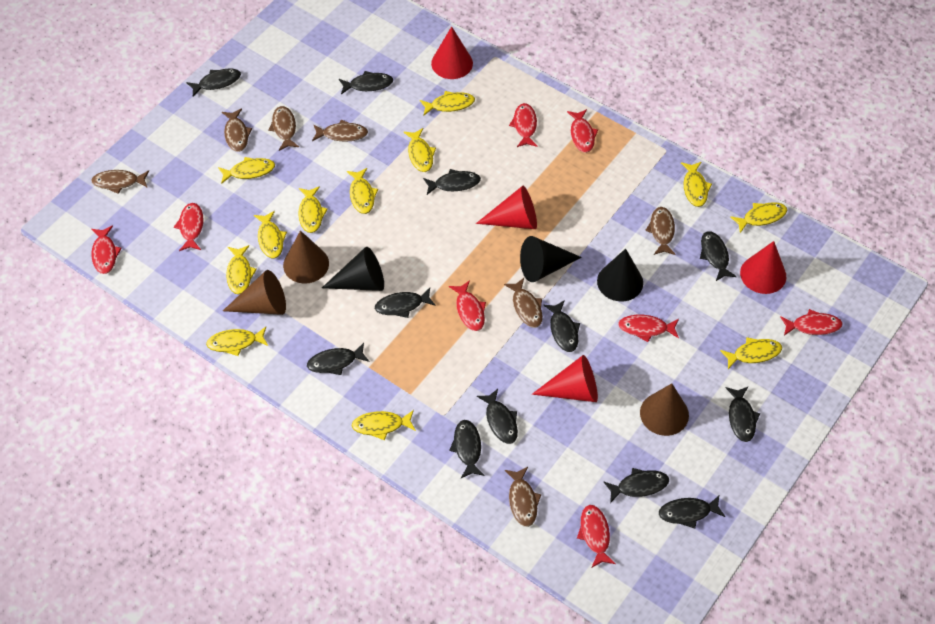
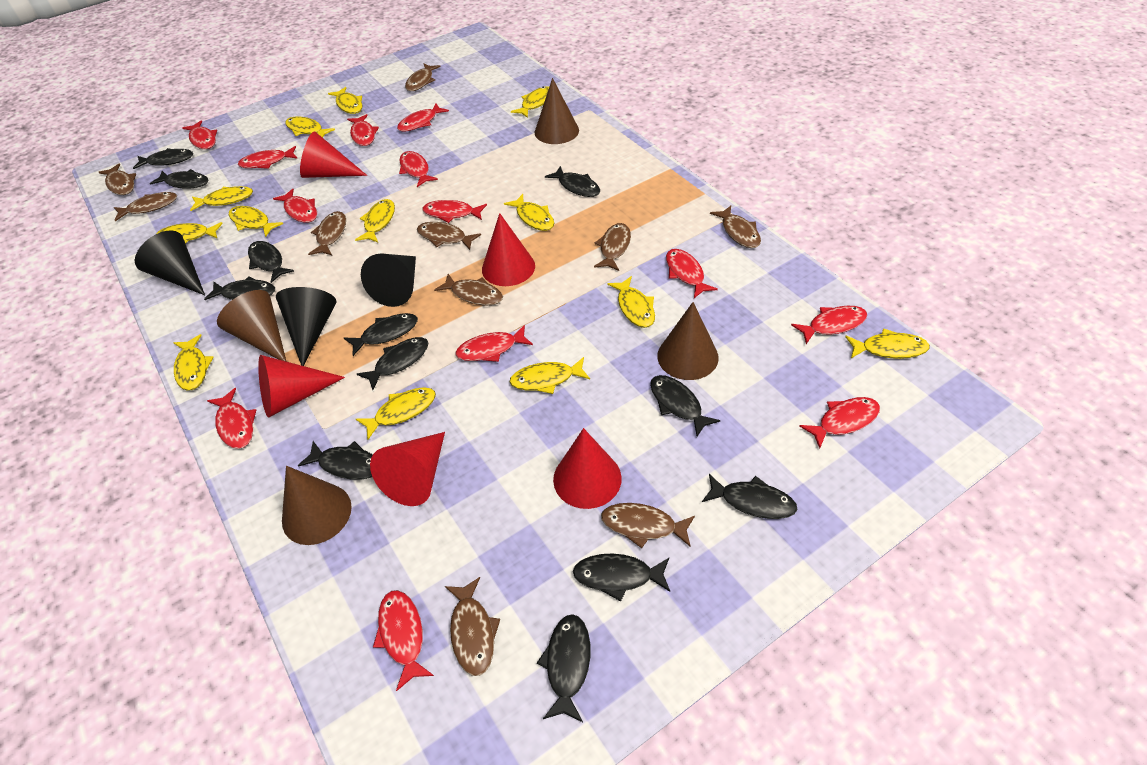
brown cone: [223,270,286,315] [283,231,329,284] [640,383,689,436] = 3 -> [217,290,287,362] [282,466,352,545] [535,78,579,144] [657,302,719,380] = 4
brown fish: [91,170,149,194] [222,108,252,152] [268,106,299,151] [312,119,368,142] [504,278,543,328] [505,467,541,527] [645,207,676,255] = 7 -> [98,163,136,195] [113,192,177,221] [308,211,346,255] [405,63,441,91] [417,222,481,250] [434,274,503,306] [445,577,500,676] [594,223,631,271] [601,503,695,548] [710,206,761,248] = 10
red cone: [431,26,473,79] [476,186,537,229] [532,355,598,402] [740,241,786,294] = 4 -> [258,355,345,418] [300,131,367,178] [370,432,445,506] [482,213,535,286] [553,428,622,509] = 5
red fish: [91,225,122,274] [174,203,204,251] [449,280,486,331] [509,103,537,147] [567,109,598,153] [577,505,616,568] [618,315,679,342] [780,309,842,336] = 8 -> [182,120,217,149] [207,388,256,449] [238,146,298,169] [273,188,317,223] [347,114,379,146] [373,590,434,691] [397,104,449,132] [399,151,438,187] [422,200,487,223] [455,325,533,362] [666,249,718,298] [791,306,867,344] [799,397,880,449] = 13
yellow fish: [206,327,268,356] [218,157,275,184] [226,245,257,294] [254,211,287,258] [298,186,328,233] [347,168,378,214] [352,410,416,440] [403,128,436,172] [420,91,475,115] [681,162,712,207] [720,337,782,369] [730,202,787,233] = 12 -> [156,222,223,244] [173,334,213,391] [190,186,253,211] [229,206,283,237] [285,117,335,138] [328,87,363,114] [355,199,395,242] [356,387,436,439] [504,194,554,231] [510,357,590,394] [511,86,549,118] [607,276,655,328] [845,328,930,359] = 13

